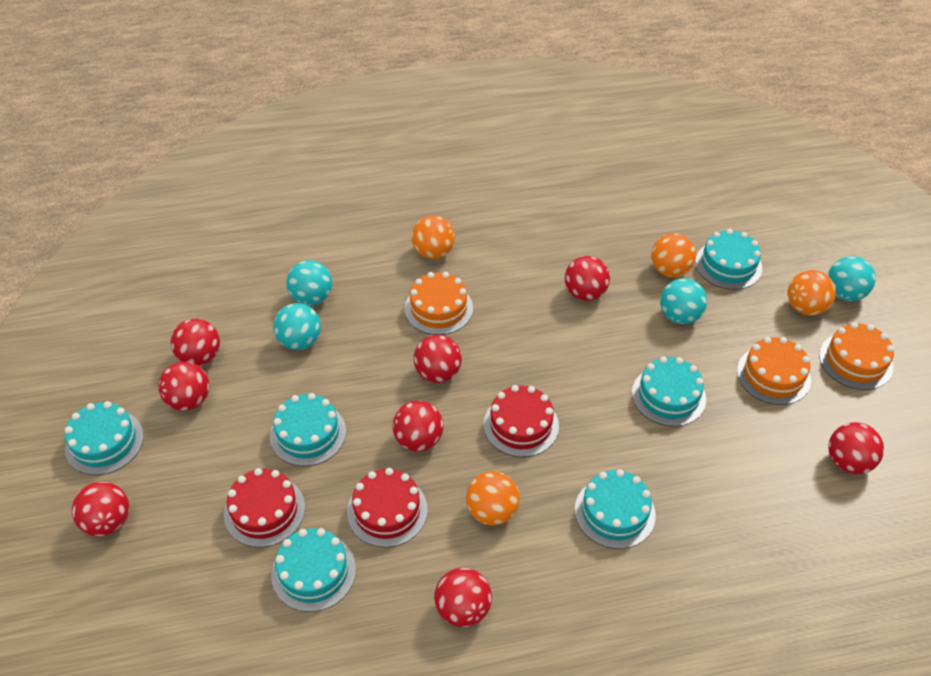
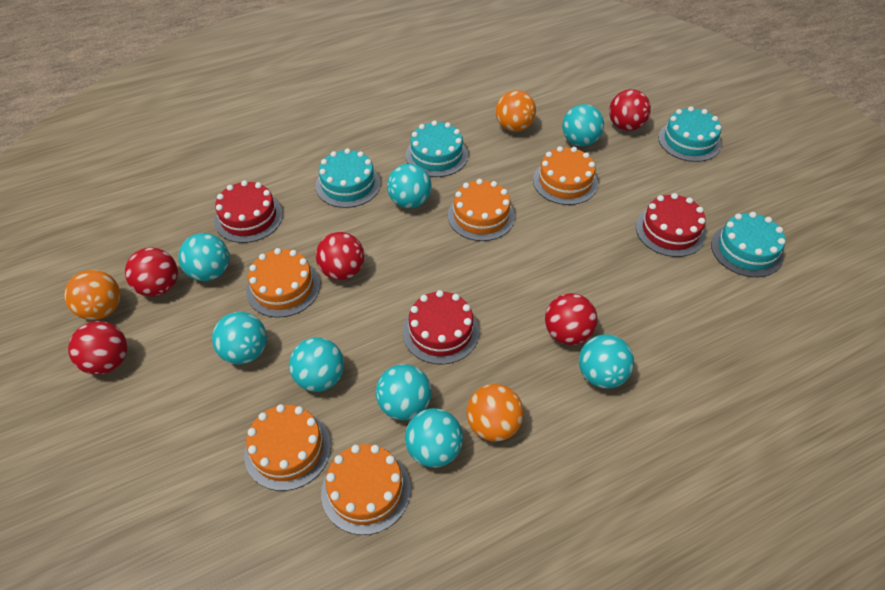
orange ball: [411,215,455,259] [466,471,520,526] [651,233,696,277] [787,270,836,316] = 4 -> [64,270,120,320] [467,384,524,442] [496,90,536,132] = 3
orange cake: [405,272,473,335] [737,337,811,405] [819,322,894,390] = 3 -> [244,404,331,491] [246,248,320,318] [321,444,411,535] [448,179,515,241] [533,146,598,205] = 5
red ball: [72,481,129,536] [158,361,210,411] [171,319,220,366] [392,401,444,452] [414,335,462,383] [434,568,492,627] [565,256,610,301] [828,422,884,474] = 8 -> [68,321,127,375] [125,248,178,297] [316,232,364,280] [545,293,598,345] [609,89,651,131] = 5
turquoise ball: [273,303,321,350] [286,260,332,306] [660,278,707,324] [828,256,876,301] = 4 -> [178,233,229,281] [212,312,267,365] [289,337,344,392] [376,364,432,420] [387,164,432,209] [405,408,463,467] [562,104,604,146] [579,334,634,388] = 8
turquoise cake: [65,401,144,475] [270,393,346,466] [271,528,356,612] [575,469,656,549] [632,356,706,427] [695,229,762,290] = 6 -> [316,148,381,208] [406,120,468,177] [658,106,721,162] [711,212,785,277] = 4

